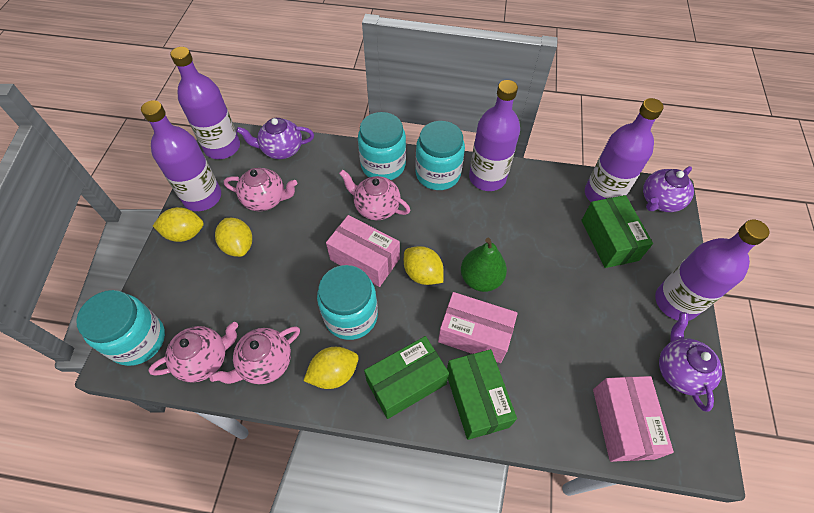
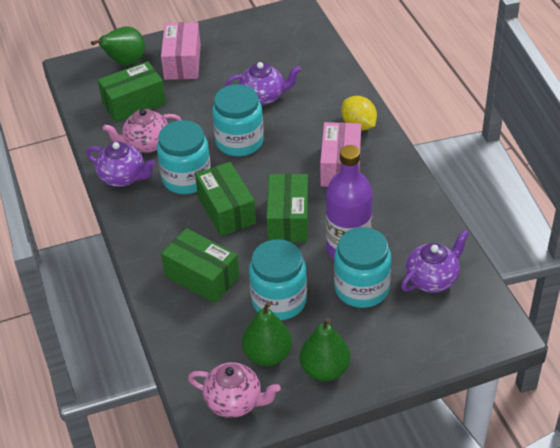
green box: [364,336,449,419] [447,349,517,440] [581,195,653,268] = 3 -> [98,61,166,122] [161,228,239,303] [195,162,256,236] [266,174,308,242] = 4
green pear: [461,238,507,292] = 1 -> [91,26,145,66] [242,301,292,366] [300,318,350,381] = 3
pink box: [326,215,400,287] [438,292,518,363] [593,376,674,462] = 3 -> [161,22,201,80] [320,122,361,187] = 2
pink teapot: [148,322,238,383] [209,326,300,384] [224,168,297,211] [339,170,410,220] = 4 -> [103,109,181,153] [188,362,281,418] = 2
purple bottle: [141,100,221,211] [170,47,240,159] [469,80,520,191] [585,98,664,202] [655,220,770,321] = 5 -> [326,145,373,259] = 1
yellow lemon: [153,207,204,242] [215,218,252,257] [303,347,359,389] [404,246,443,285] = 4 -> [341,96,377,131] = 1

